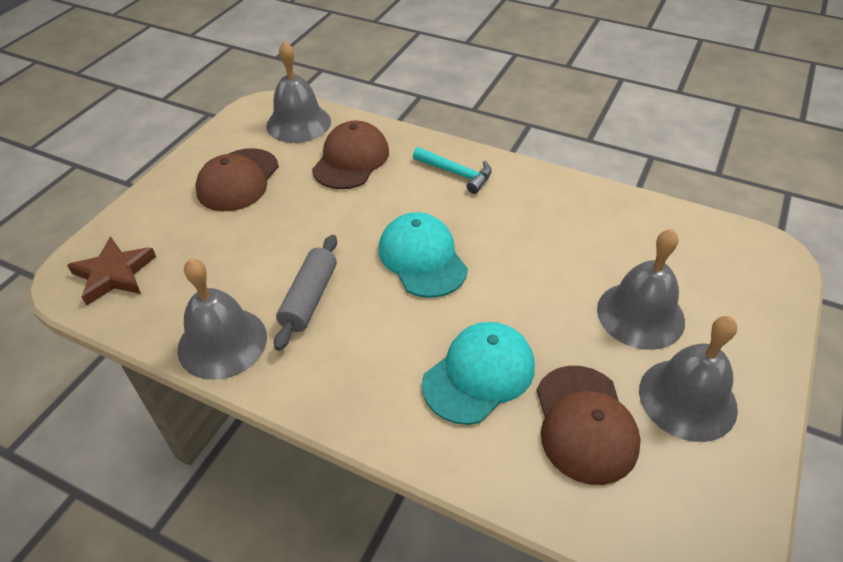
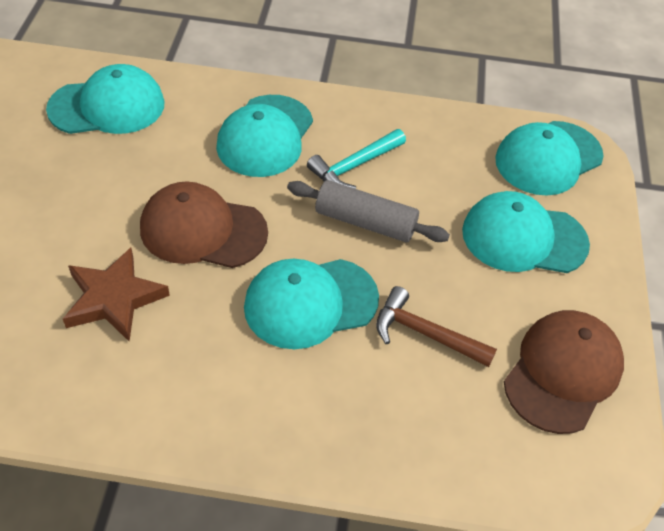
brown cap: [195,148,279,211] [312,121,389,189] [537,366,641,485] = 3 -> [140,181,268,268] [504,310,624,434] = 2
brown hammer: none = 0 -> [376,286,497,367] = 1
grey bell: [177,258,267,380] [266,41,331,143] [597,229,685,350] [639,316,738,442] = 4 -> none = 0
turquoise cap: [379,212,468,298] [422,322,535,425] = 2 -> [46,64,164,134] [216,95,313,177] [244,259,379,349] [462,191,590,273] [495,121,604,196] = 5

